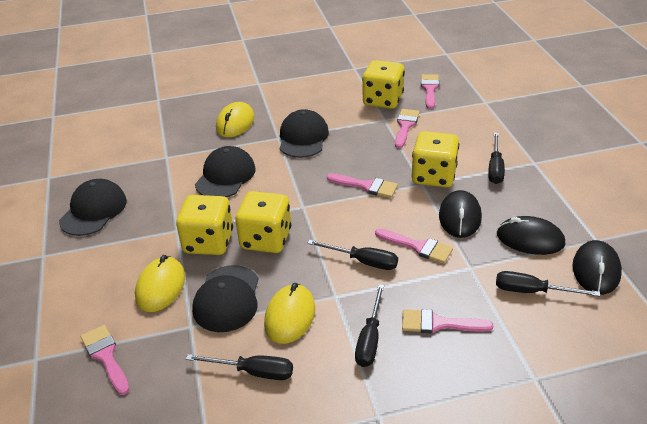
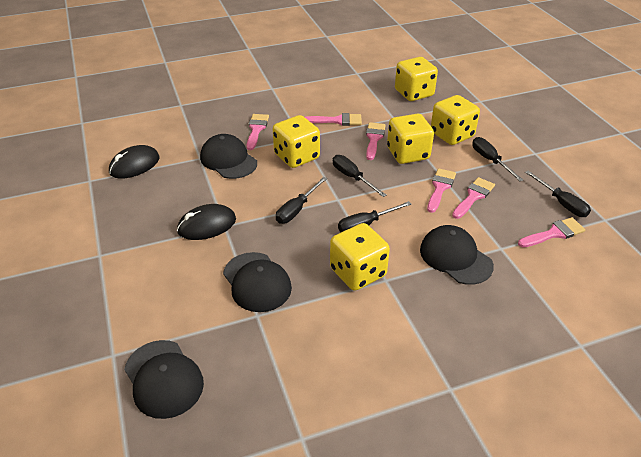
black mouse: [439,190,482,238] [497,216,565,255] [573,240,622,295] = 3 -> [109,145,159,179] [177,204,236,240] = 2
yellow dice: [176,195,233,255] [235,191,291,253] [362,60,405,109] [412,131,459,187] = 4 -> [273,115,320,168] [330,223,390,291] [387,114,434,164] [395,57,438,101] [431,95,480,145] = 5
yellow mouse: [135,255,185,312] [216,102,254,137] [264,283,315,344] = 3 -> none = 0

